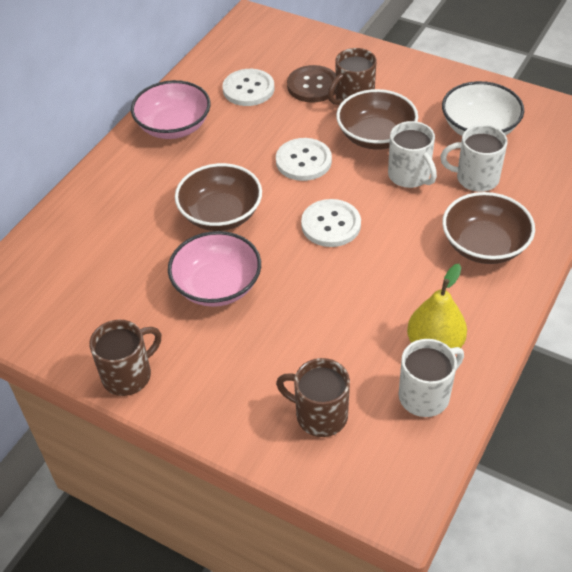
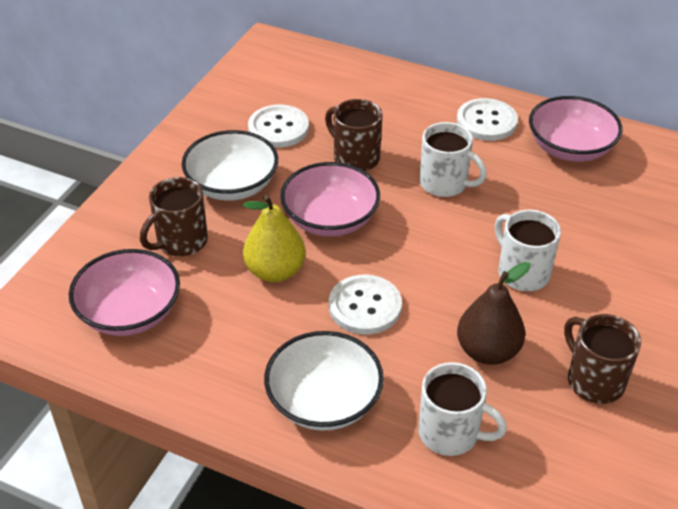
brown bowl: [175,163,262,231] [336,89,418,150] [442,192,535,264] = 3 -> none = 0
brown button: [287,65,336,103] = 1 -> none = 0
brown pear: none = 0 -> [457,262,530,365] = 1
pink bowl: [131,80,211,139] [168,231,261,307] = 2 -> [69,249,180,336] [280,162,380,237] [529,96,622,162] = 3
white bowl: [442,81,524,136] = 1 -> [182,130,278,201] [264,331,384,431] = 2

